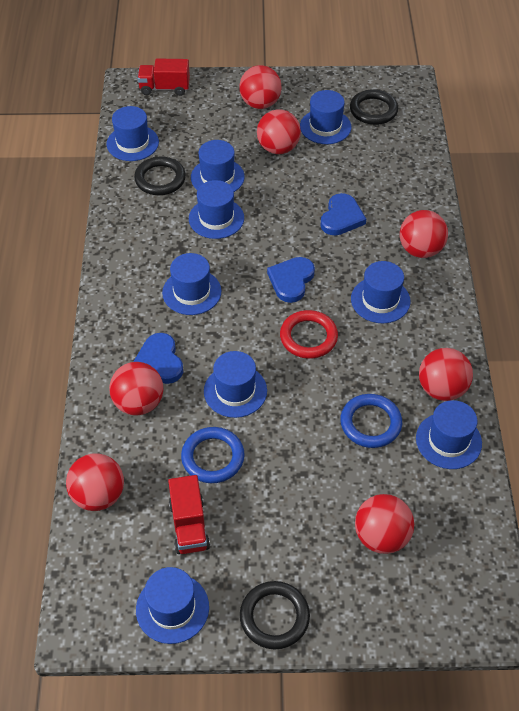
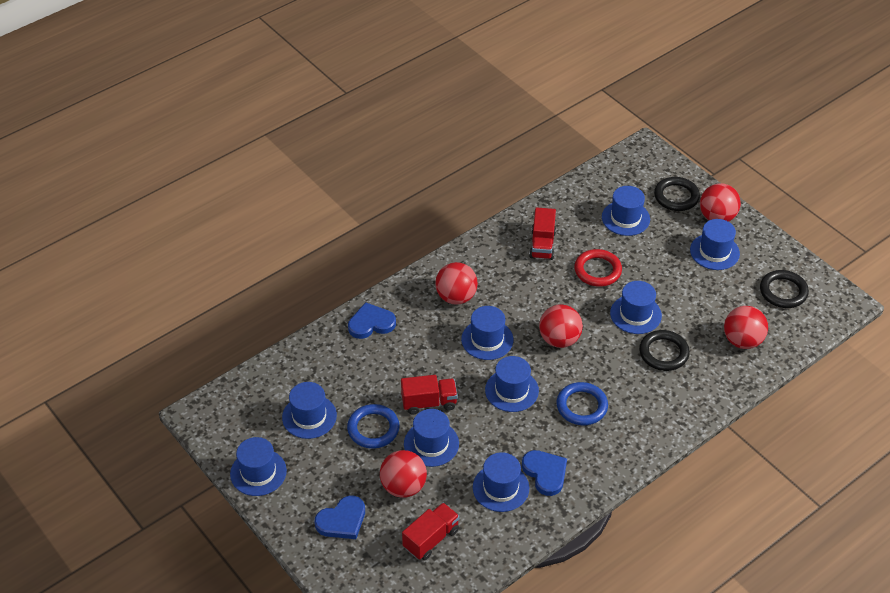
red ball: [66,453,124,511] [109,362,163,415] [239,65,282,109] [257,109,301,154] [355,494,414,554] [400,210,448,258] [419,348,473,401] = 7 -> [380,450,427,498] [435,262,478,305] [539,304,583,348] [700,183,741,222] [724,306,768,349] = 5
red truck: [137,59,190,96] [168,475,210,554] = 2 -> [401,375,458,415] [402,503,460,560] [529,207,556,260] = 3

